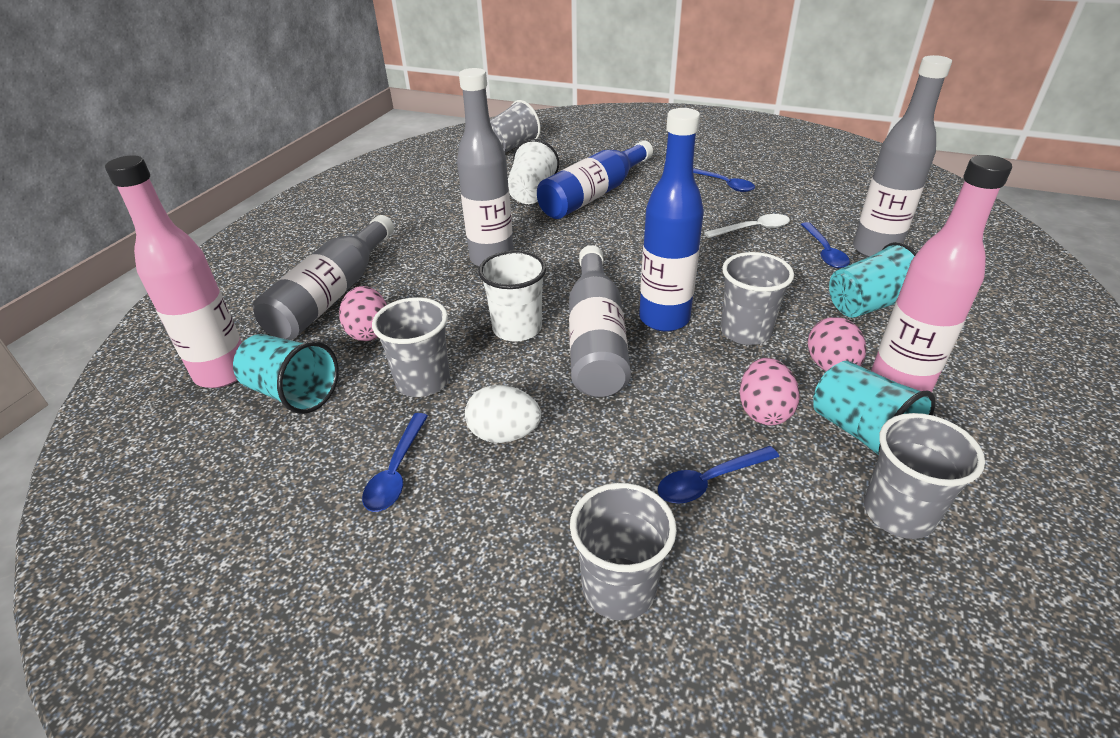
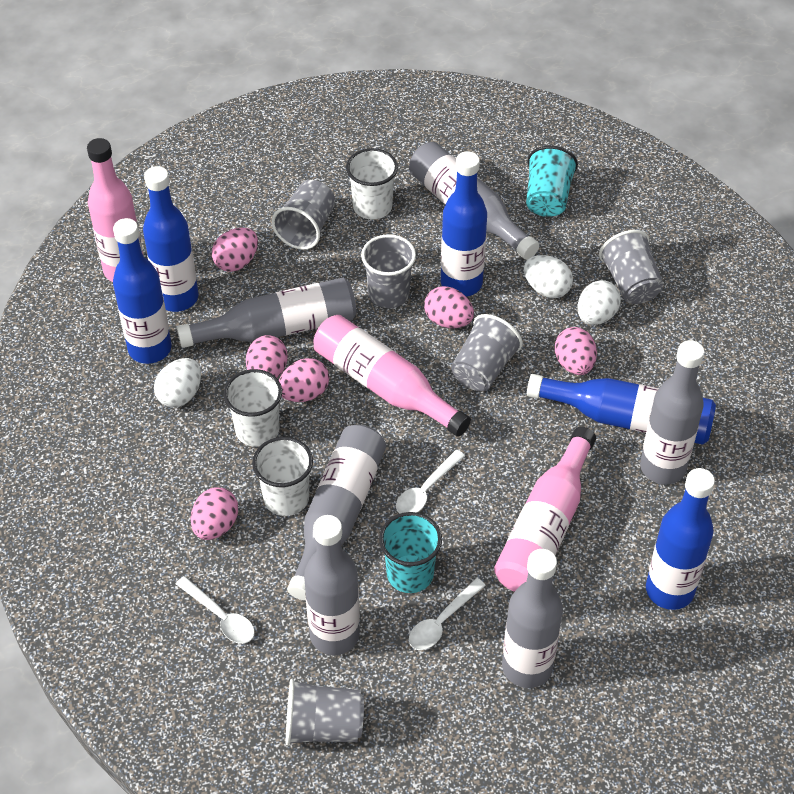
blue bottle: [537,141,653,219] [639,108,704,332] = 2 -> [113,218,172,364] [143,166,199,312] [441,151,487,297] [527,374,716,445] [646,468,715,610] = 5
blue spoon: [362,413,428,512] [658,446,779,504] [693,168,755,192] [801,222,850,268] = 4 -> none = 0
grey bottle: [253,215,394,340] [457,68,513,266] [569,245,631,397] [853,55,952,257] = 4 -> [177,278,356,348] [287,425,386,600] [304,515,360,655] [409,142,539,260] [502,549,563,688] [640,340,704,484] = 6
pink bottle: [105,156,242,388] [871,155,1012,392] = 2 -> [87,138,143,282] [313,315,471,437] [494,427,596,592] = 3
pink egg: [339,286,387,341] [740,358,800,425] [808,317,866,371] = 3 -> [191,487,238,540] [212,228,258,272] [246,335,288,378] [279,358,329,402] [424,286,474,328] [555,327,597,375] = 6
turquoise cup: [233,334,339,414] [813,361,936,455] [829,242,917,318] = 3 -> [379,512,442,593] [526,146,578,217] = 2
white cup: [478,250,547,342] [508,139,559,204] = 2 -> [224,369,282,447] [252,437,313,516] [346,148,398,219] = 3
white egg: [465,385,541,443] = 1 -> [154,358,201,407] [524,255,573,298] [577,280,621,325] = 3
white spoon: [704,214,790,238] = 1 -> [176,576,255,644] [396,450,465,514] [409,578,486,650] = 3

